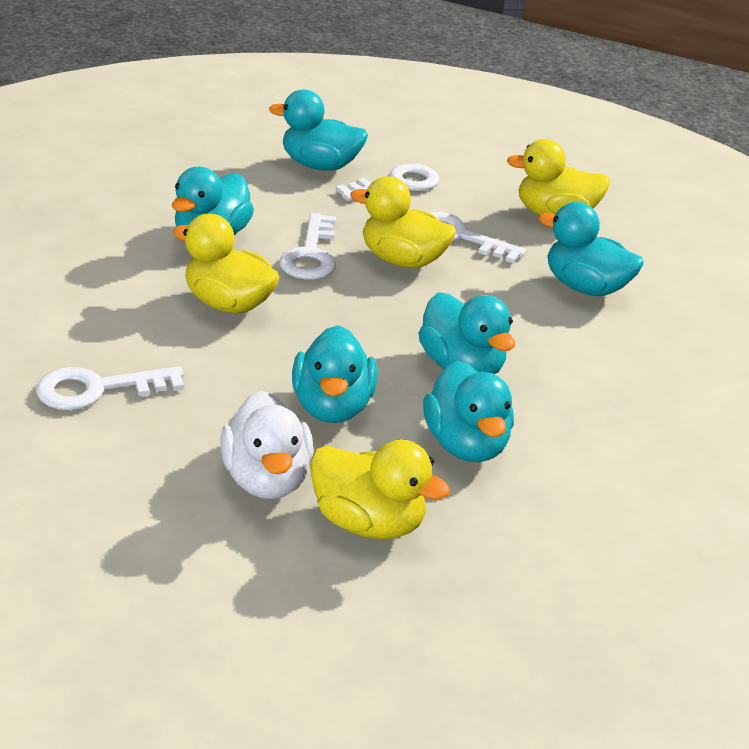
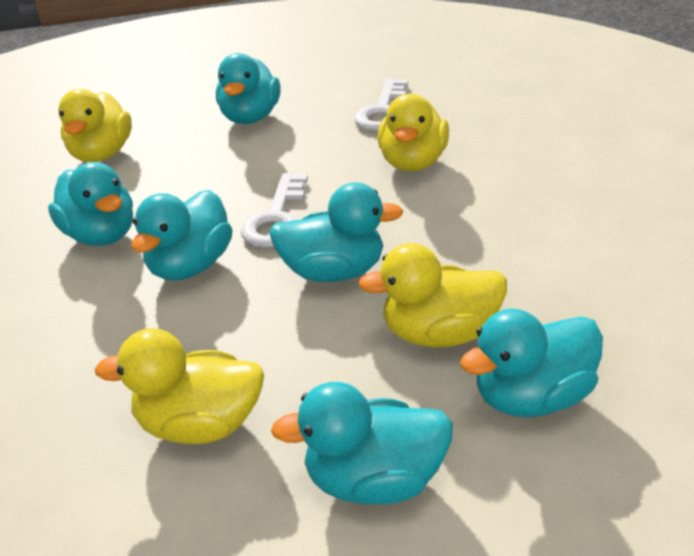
white duck: [220,391,314,499] = 1 -> none = 0
white key: [36,366,184,410] [279,213,336,280] [336,164,440,201] [428,212,526,264] = 4 -> [241,173,308,248] [354,78,408,131] = 2

